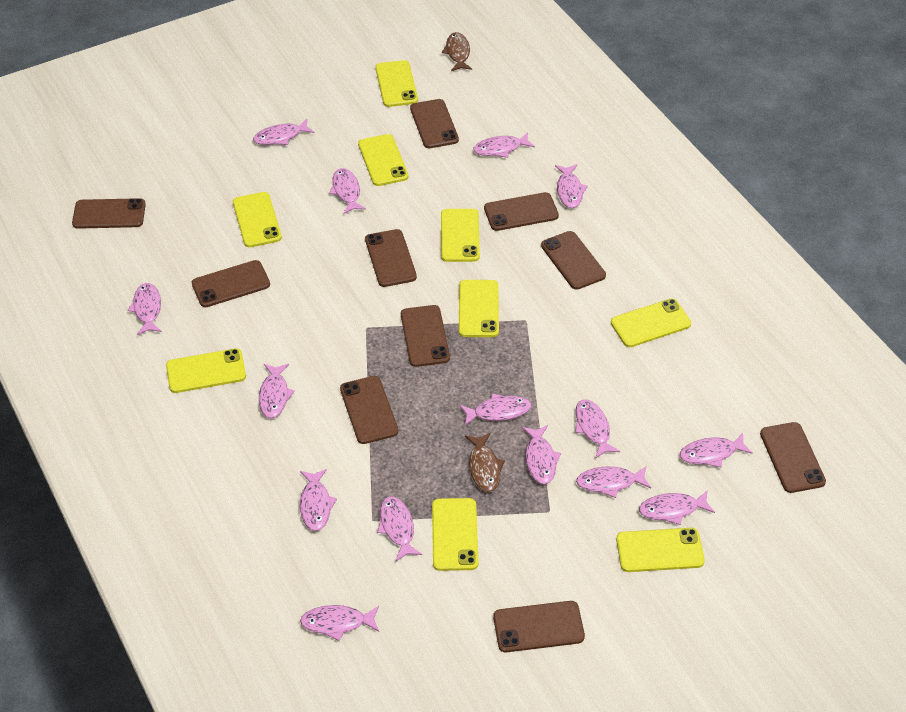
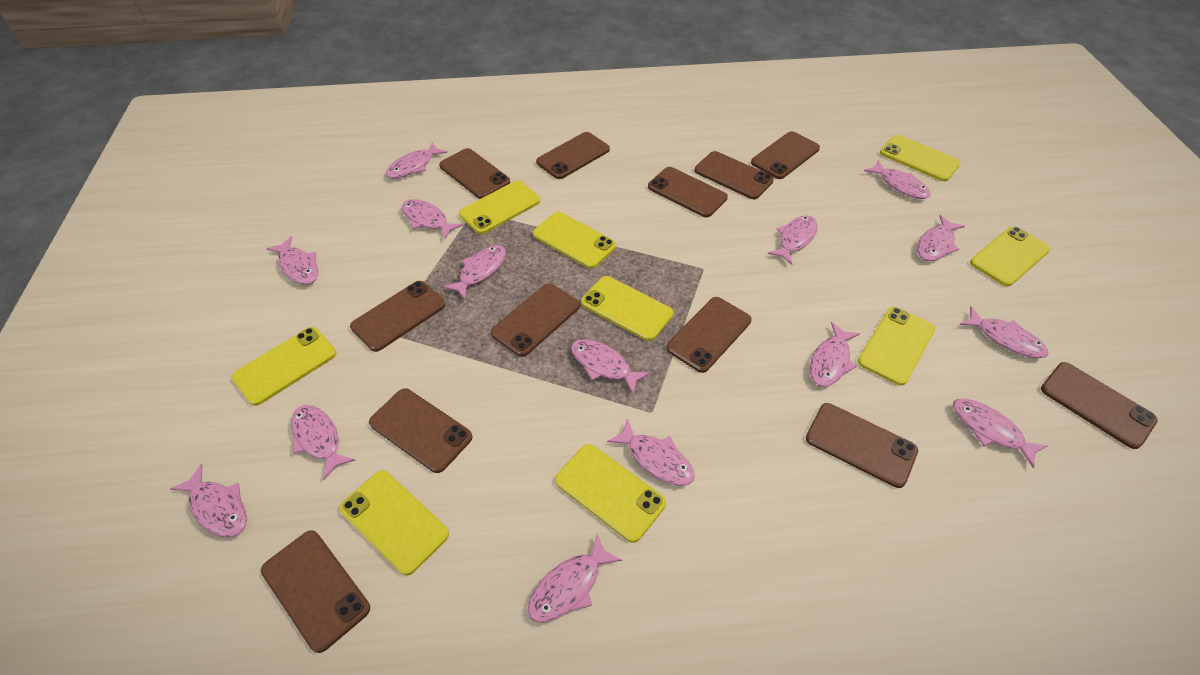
brown fish: [442,32,472,71] [465,433,505,493] = 2 -> none = 0
brown phone: [72,198,146,229] [192,260,270,307] [340,376,399,444] [365,229,417,287] [401,305,450,367] [410,99,459,148] [484,192,559,231] [493,601,585,652] [541,231,606,289] [760,422,826,493] = 10 -> [261,530,370,653] [350,281,445,352] [369,388,473,473] [439,148,510,199] [491,283,580,357] [536,132,610,179] [648,167,728,217] [666,297,752,373] [695,151,774,199] [751,131,820,179] [806,403,918,488] [1041,362,1158,449] = 12

